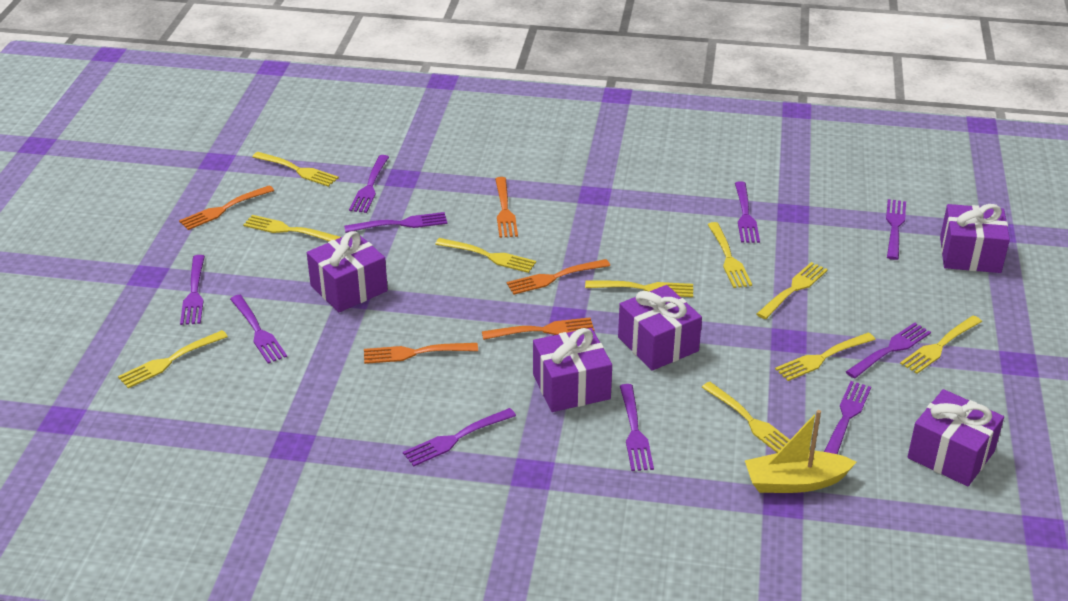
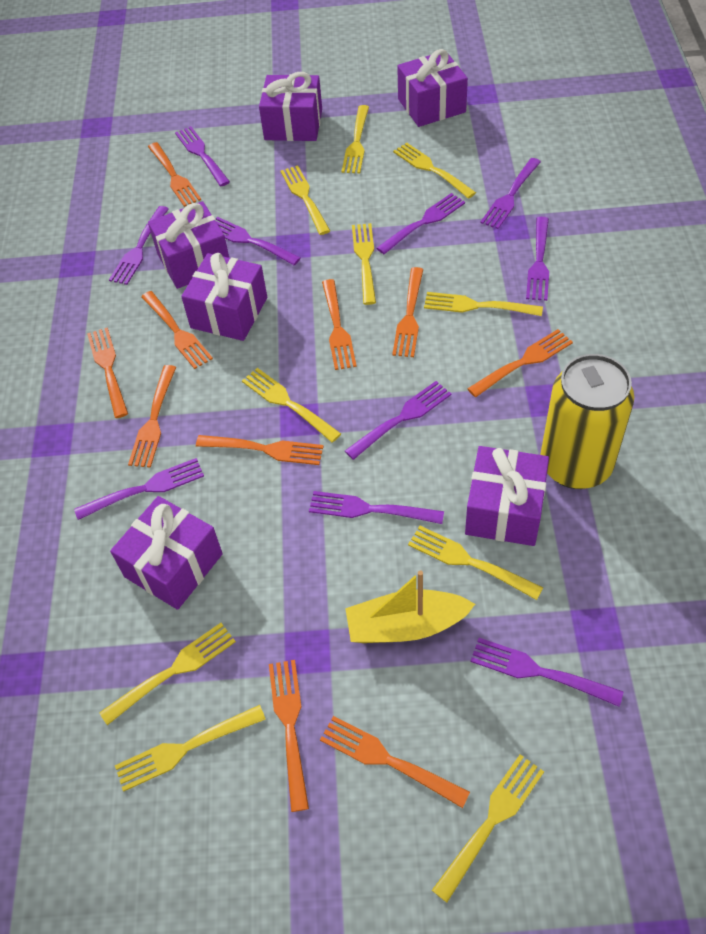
orange fork: [179,185,274,230] [364,343,478,364] [482,317,594,340] [495,177,518,238] [506,259,610,295] = 5 -> [87,327,128,418] [128,365,176,468] [141,291,213,369] [148,142,201,207] [196,435,324,465] [269,660,309,812] [320,716,470,808] [322,279,357,370] [392,267,424,357] [467,329,573,397] = 10
purple gift: [307,231,388,312] [533,328,612,412] [618,285,702,371] [907,389,1004,486] [940,204,1010,273] = 5 -> [110,496,223,610] [148,201,229,289] [181,253,267,341] [259,72,322,141] [397,49,468,127] [465,446,549,546] = 6
yellow can: none = 0 -> [540,354,634,489] = 1

